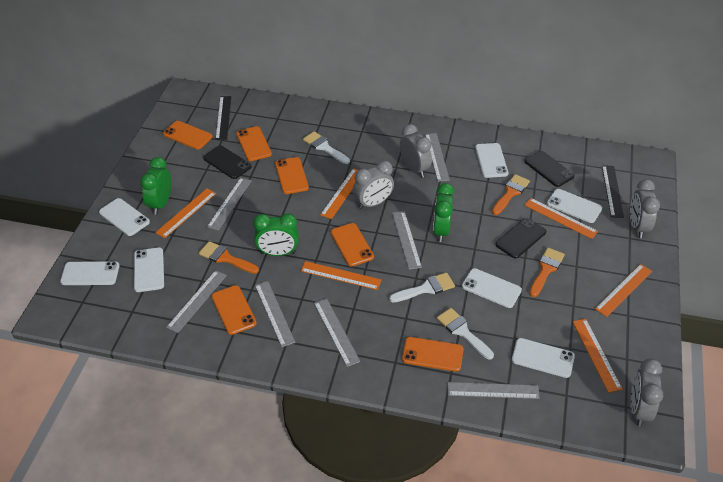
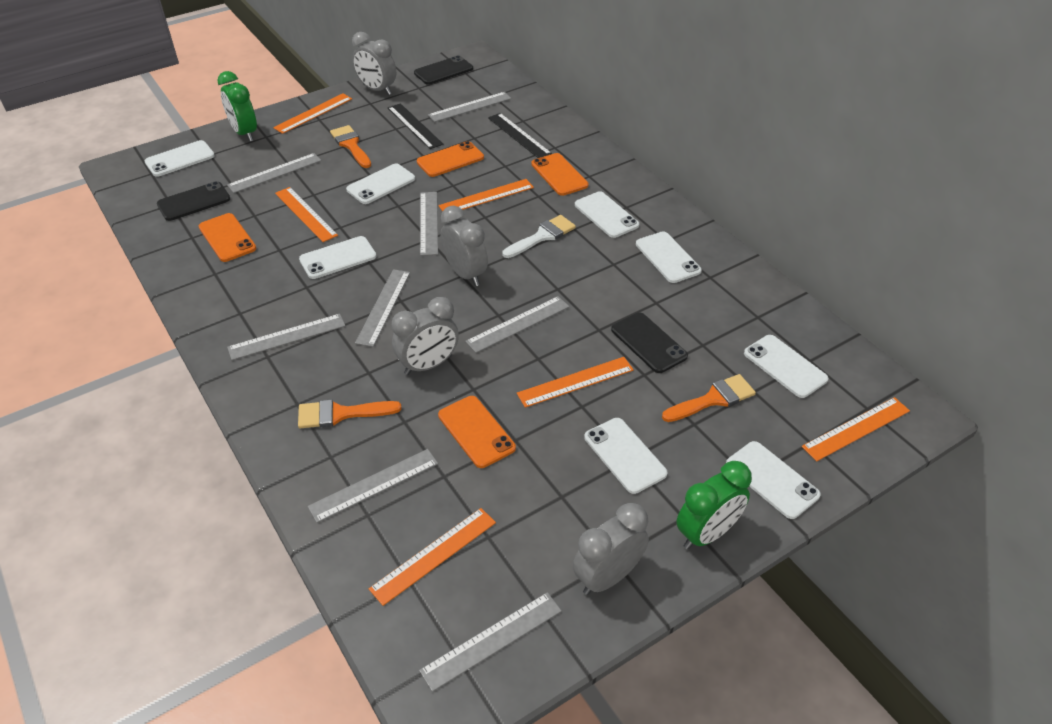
green clock: [140,157,171,215] [253,214,299,256] [433,183,454,242] = 3 -> [217,71,257,142] [676,461,752,549] = 2
grey ruler: [166,270,227,333] [207,178,252,231] [255,281,295,347] [314,298,360,367] [392,211,422,270] [425,133,450,182] [448,382,540,399] = 7 -> [227,153,322,193] [227,314,345,360] [308,449,438,523] [355,269,410,347] [419,592,562,692] [420,192,438,256] [428,92,512,122] [465,296,569,353] = 8
orange phone: [163,121,212,149] [212,285,257,335] [236,126,272,161] [275,157,309,194] [331,223,374,266] [402,337,463,372] = 6 -> [199,213,256,262] [417,141,484,177] [438,396,516,468] [531,153,588,196] = 4
white brush: [303,131,350,164] [389,273,455,302] [437,308,494,359] = 3 -> [502,215,576,258] = 1
white phone: [60,261,119,285] [99,198,150,236] [134,248,164,292] [462,268,522,308] [475,143,508,178] [512,338,575,378] [547,189,602,223] = 7 -> [145,140,215,177] [299,236,376,279] [346,164,415,204] [575,191,639,238] [584,418,667,494] [636,231,702,283] [726,441,821,519] [744,335,828,398] = 8

